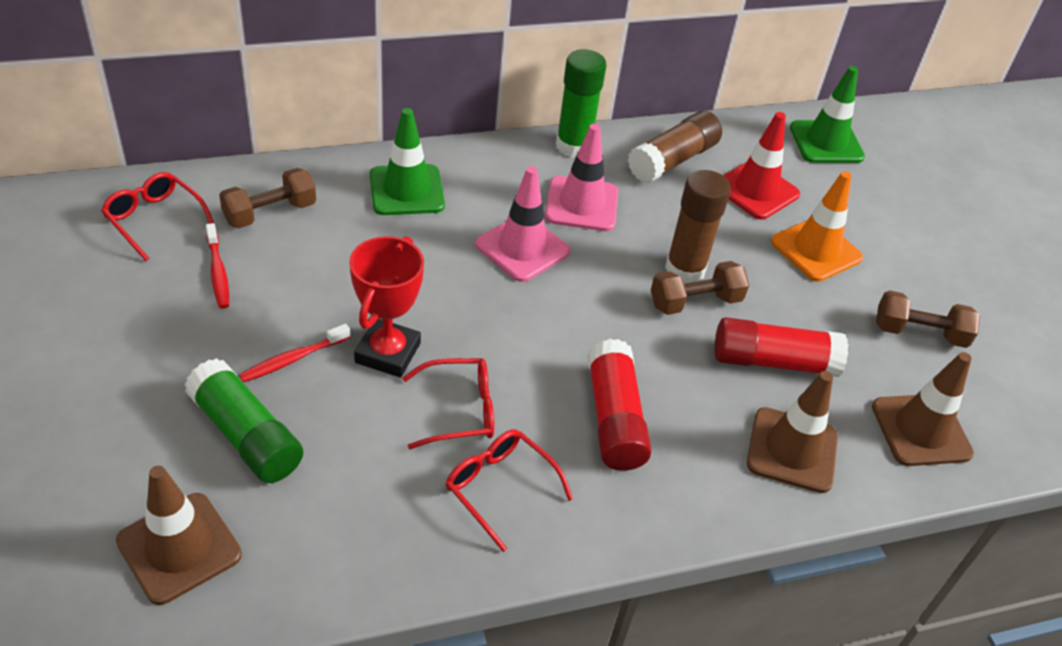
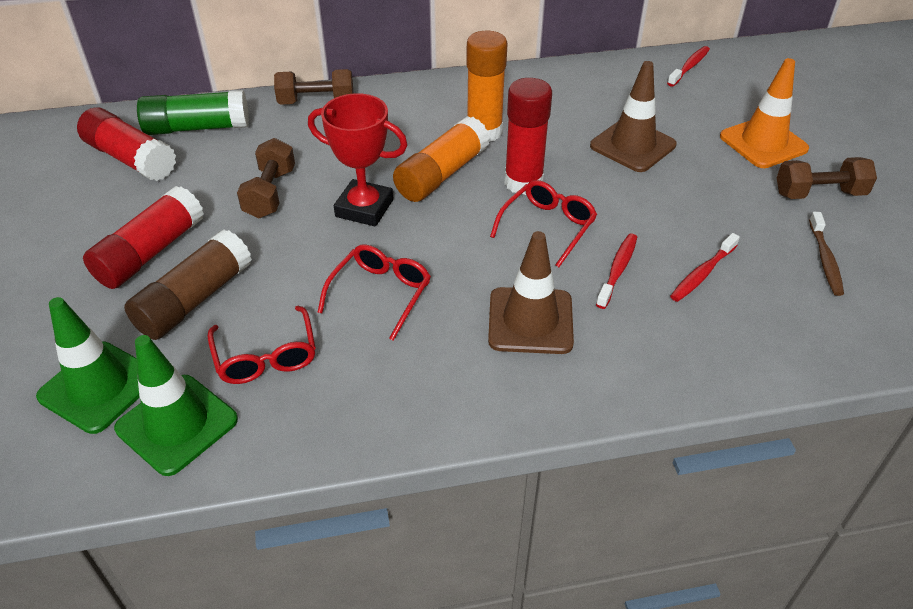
brown glue stick: [628,111,722,183] [665,170,731,284] = 2 -> [124,229,252,340] = 1
brown toothbrush: none = 0 -> [809,212,844,296] = 1
brown traffic cone: [116,466,242,605] [747,371,838,493] [872,352,974,466] = 3 -> [488,231,574,354] [590,61,676,172] = 2
green glue stick: [185,358,303,483] [556,49,606,158] = 2 -> [137,90,249,135] = 1
orange glue stick: none = 0 -> [393,116,490,202] [466,31,508,142] = 2
pink traffic cone: [475,166,570,282] [545,124,618,231] = 2 -> none = 0
red glue stick: [587,339,652,471] [714,317,848,377] = 2 -> [77,107,176,181] [83,186,204,289] [504,78,552,195] = 3
red toothbrush: [206,223,229,309] [239,324,350,383] = 2 -> [596,233,637,309] [667,46,710,87] [670,233,740,302] = 3
red traffic cone: [723,112,800,219] = 1 -> none = 0

